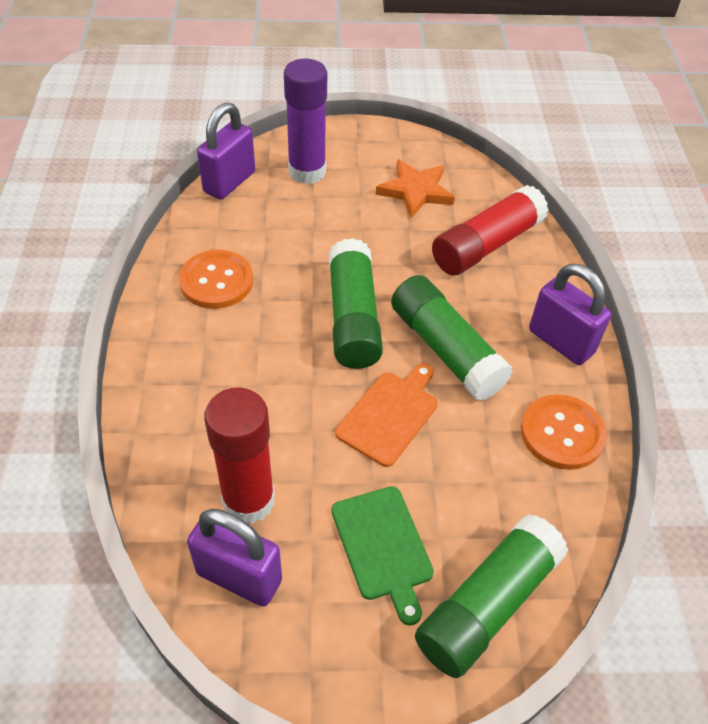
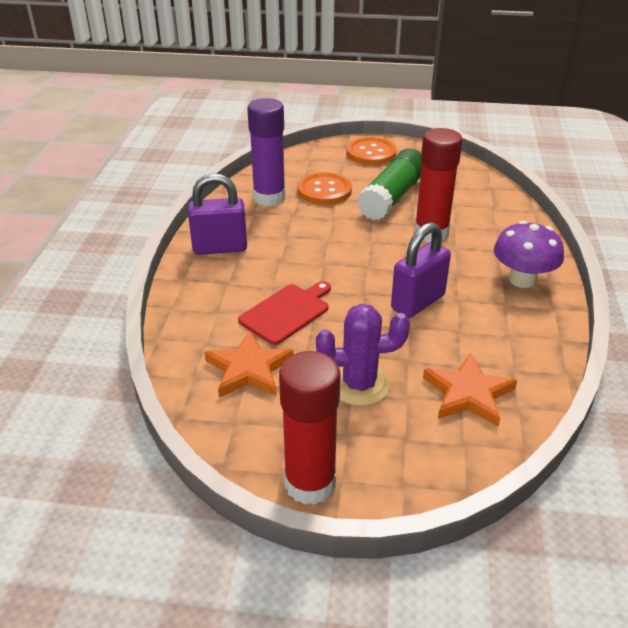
green cutting board: [332,486,434,625] = 1 -> none = 0
green glue stick: [329,238,383,369] [391,275,513,401] [415,514,568,678] = 3 -> [357,148,422,220] = 1
orange cutting board: [335,364,438,467] = 1 -> none = 0
orange star: [376,159,455,218] = 1 -> [205,331,293,397] [423,353,517,426] = 2
purple cactus: none = 0 -> [316,304,410,406] = 1
purple mushroom: none = 0 -> [494,221,564,288] = 1
purple padlock: [187,509,282,607] [197,103,255,200] [529,264,611,365] = 3 -> [188,173,247,255] [391,222,451,318] = 2
red cutting board: none = 0 -> [238,281,331,345] = 1

